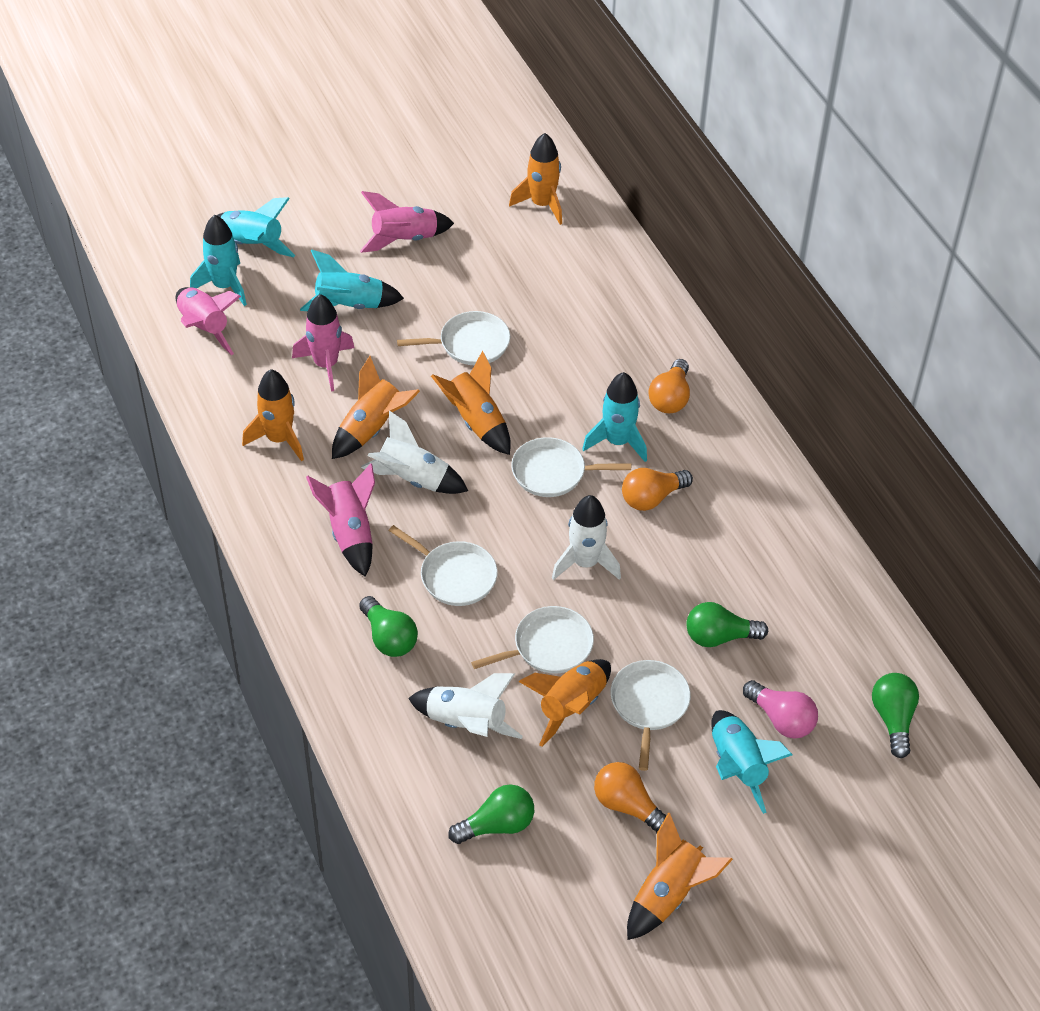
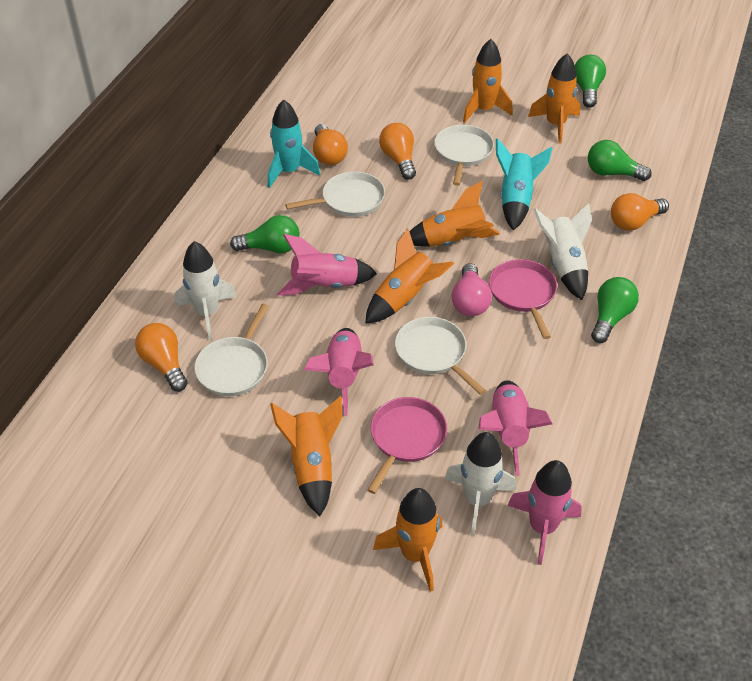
orange light bulb: [594,762,666,833] [622,468,693,511] [649,359,690,413] = 3 -> [135,323,188,391] [313,124,348,165] [379,123,416,180] [611,193,669,231] = 4
pink pan: none = 0 -> [367,397,447,494] [489,259,557,339] = 2
turquoise rocket: [190,215,247,306] [217,197,296,257] [300,249,404,311] [582,372,647,462] [711,710,793,814] = 5 -> [268,100,320,188] [496,138,552,230] = 2
white pan: [389,525,498,606] [397,311,510,365] [471,606,594,674] [511,437,631,497] [611,660,691,771] = 5 -> [194,304,269,396] [285,171,385,217] [395,317,486,395] [434,125,494,186] = 4

